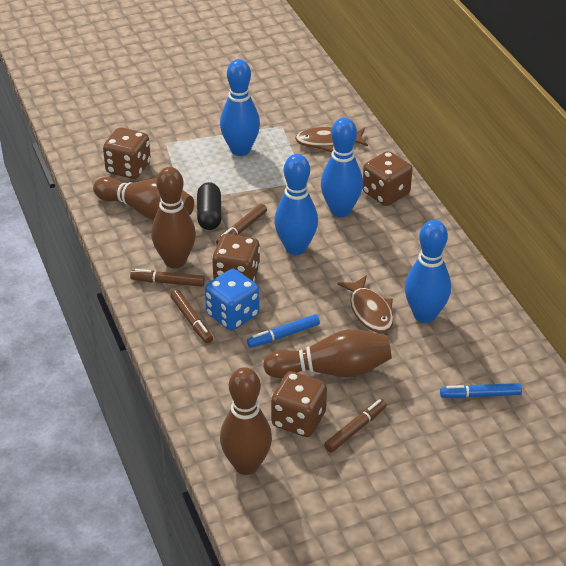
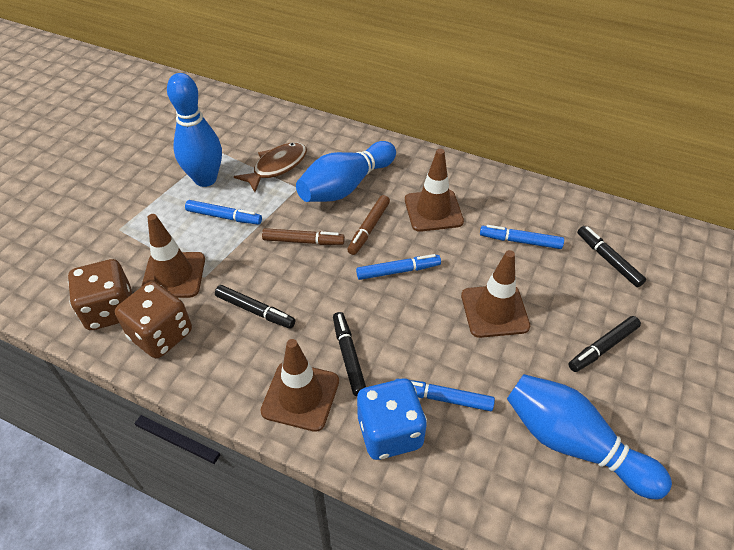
black capsule: [197,182,222,230] = 1 -> none = 0
black marker: none = 0 -> [215,285,295,329] [333,312,366,396] [569,316,641,372] [577,226,646,287] = 4
blue bowling pin: [220,59,260,156] [274,154,318,255] [321,118,363,217] [405,220,451,323] = 4 -> [167,73,222,187] [296,141,396,202] [507,374,672,499] = 3
blue marker: [247,314,320,348] [440,383,522,398] = 2 -> [185,200,262,225] [356,254,441,280] [396,379,495,411] [480,225,564,249] = 4
brown bowling pin: [93,177,194,220] [151,167,196,268] [220,367,272,475] [263,329,392,378] = 4 -> none = 0
brown dice: [103,127,151,179] [212,234,260,282] [271,371,327,437] [362,151,412,206] = 4 -> [68,259,132,330] [115,281,192,359] = 2
brown fish: [295,127,368,152] [337,275,394,333] = 2 -> [234,142,307,192] = 1
brown marker: [130,269,205,286] [170,290,213,344] [216,204,267,245] [324,399,387,453] = 4 -> [262,228,345,245] [347,195,390,255] = 2
brown traffic cone: none = 0 -> [141,214,205,298] [260,339,339,432] [405,149,464,232] [461,250,530,338] = 4

